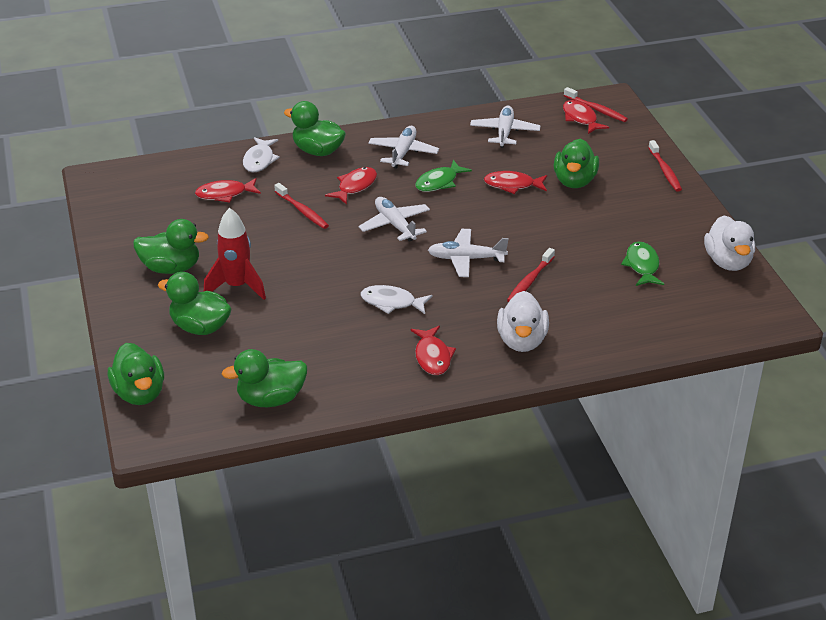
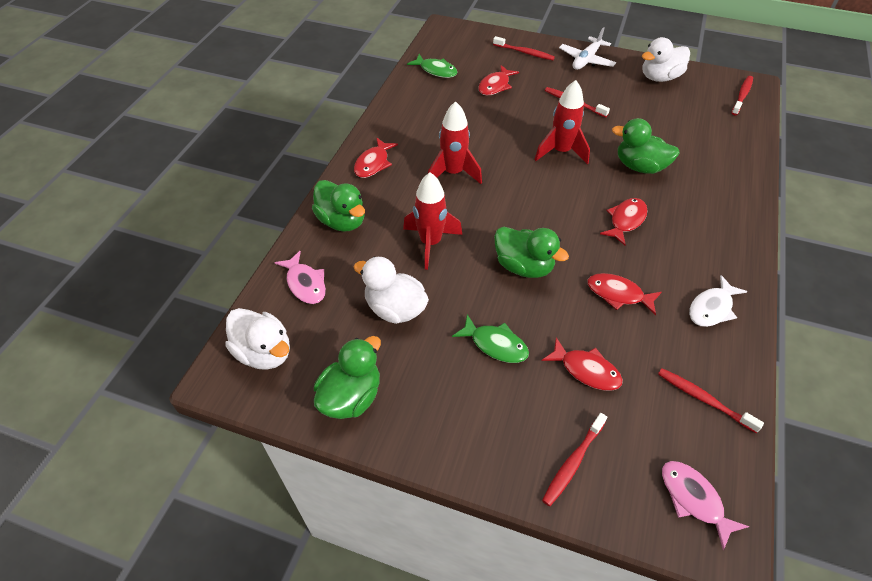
green duck: [108,343,164,405] [133,219,209,274] [158,272,231,335] [221,349,307,407] [284,101,346,156] [554,138,599,188] = 6 -> [312,180,365,232] [314,336,381,419] [494,227,569,278] [612,118,680,174] = 4
pink fish: none = 0 -> [274,251,326,304] [662,461,749,550] = 2
red rocket: [204,208,266,300] = 1 -> [403,172,462,270] [428,101,482,184] [535,80,590,165] = 3
red toothbrush: [274,183,329,229] [507,248,555,302] [564,87,628,122] [648,140,682,192] = 4 -> [493,36,555,60] [542,413,607,506] [545,87,610,117] [658,368,764,433] [732,76,753,115] = 5
white duck: [497,291,549,352] [704,215,755,271] = 2 -> [225,308,290,370] [354,257,429,324] [642,37,690,82] = 3
white fish: [243,137,280,172] [361,285,432,314] = 2 -> [689,275,747,327] = 1
white plane: [359,197,430,242] [368,126,439,169] [428,229,509,277] [470,106,540,148] = 4 -> [559,27,616,70] = 1

